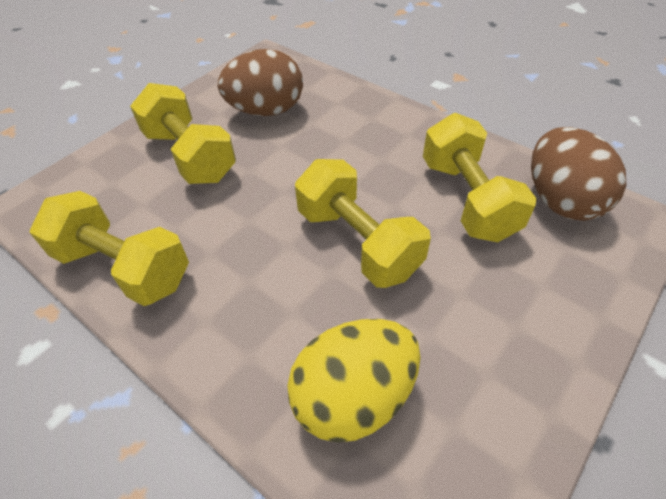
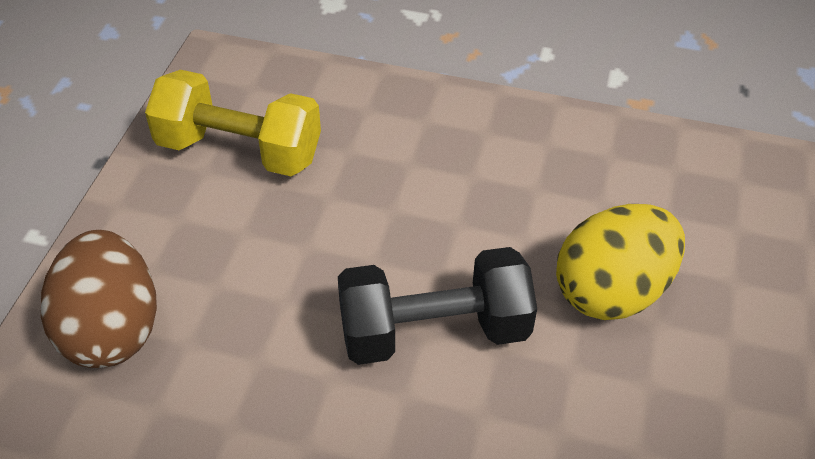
black dumbbell: none = 0 -> [338,247,537,365] = 1
brown egg: [218,49,303,116] [531,127,626,221] = 2 -> [41,230,157,368] = 1
yellow dumbbell: [29,191,189,306] [130,83,236,184] [295,159,431,288] [423,113,537,242] = 4 -> [145,70,321,176] = 1

